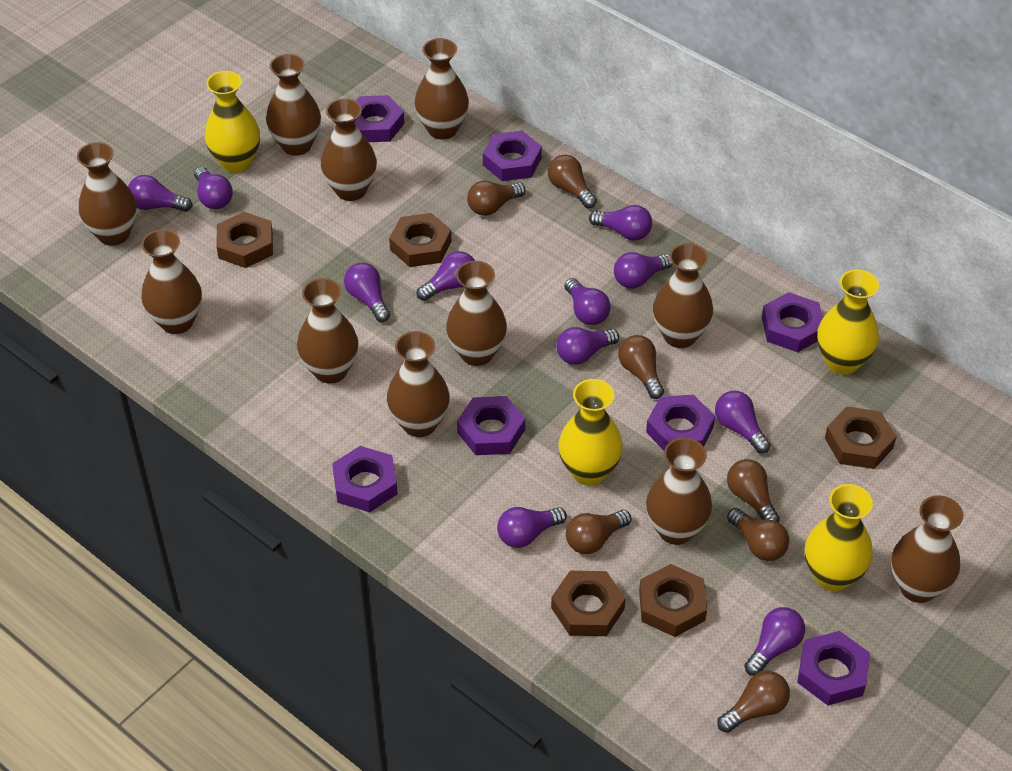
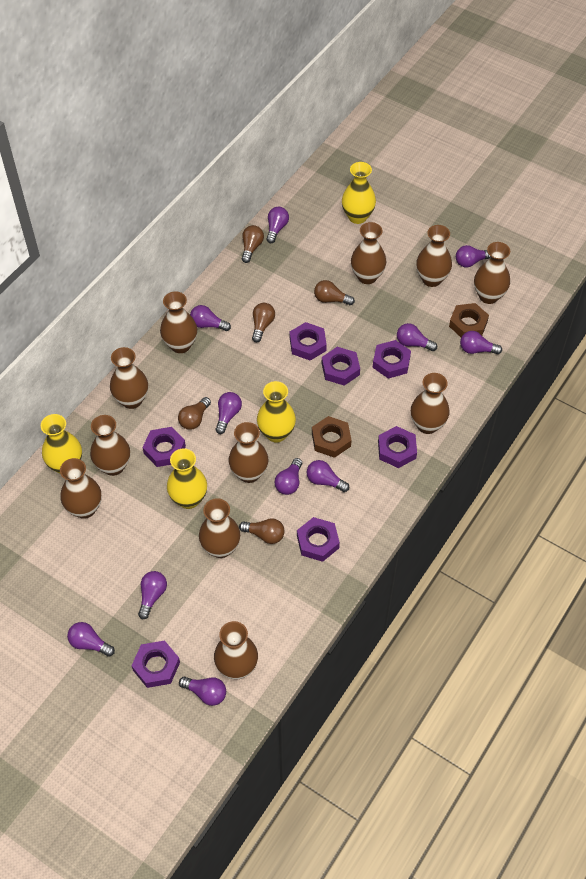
brown light bulb: [467,181,526,216] [548,155,597,208] [566,510,631,554] [618,335,664,399] [717,671,790,733] [727,459,780,522] [727,508,789,561] = 7 -> [178,397,211,430] [239,518,284,544] [242,225,264,263] [252,303,275,342] [314,280,355,305] = 5
brown nut: [216,212,273,268] [389,213,451,267] [551,571,626,636] [639,564,707,637] [825,406,896,469] = 5 -> [312,416,352,458] [449,303,489,337] = 2

